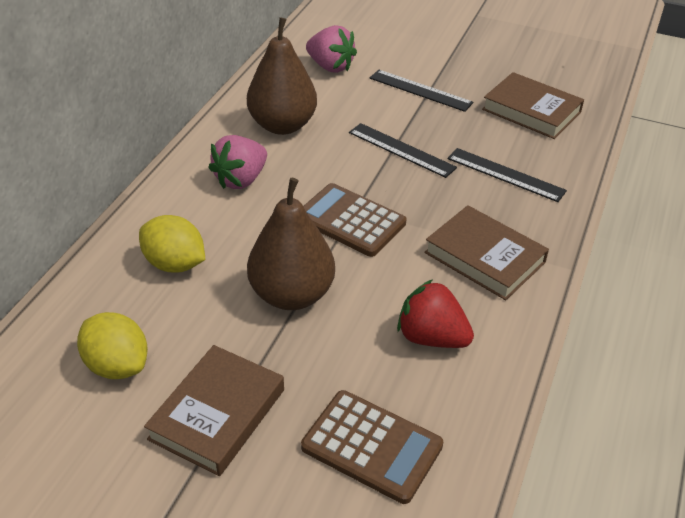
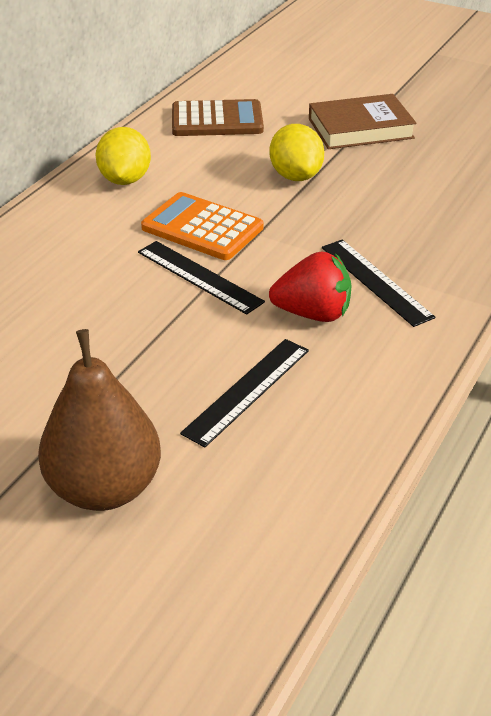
brown book: [144,345,284,476] [424,205,549,300] [482,72,584,139] = 3 -> [309,94,416,149] = 1
brown calculator: [301,390,443,504] [303,183,406,257] = 2 -> [172,99,264,136] = 1
brown pear: [247,17,317,135] [247,178,335,310] = 2 -> [38,329,161,511] = 1
orange calculator: none = 0 -> [141,192,263,260] = 1
pink strawberry: [208,135,267,189] [306,25,357,73] = 2 -> none = 0

